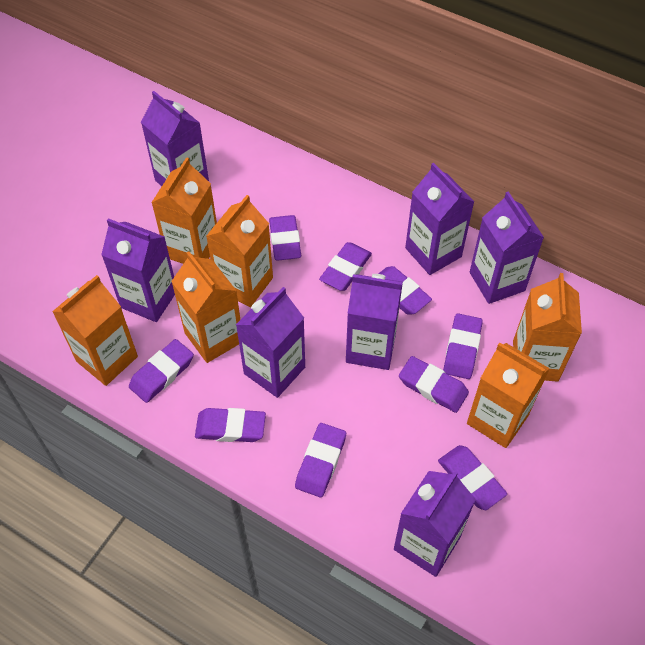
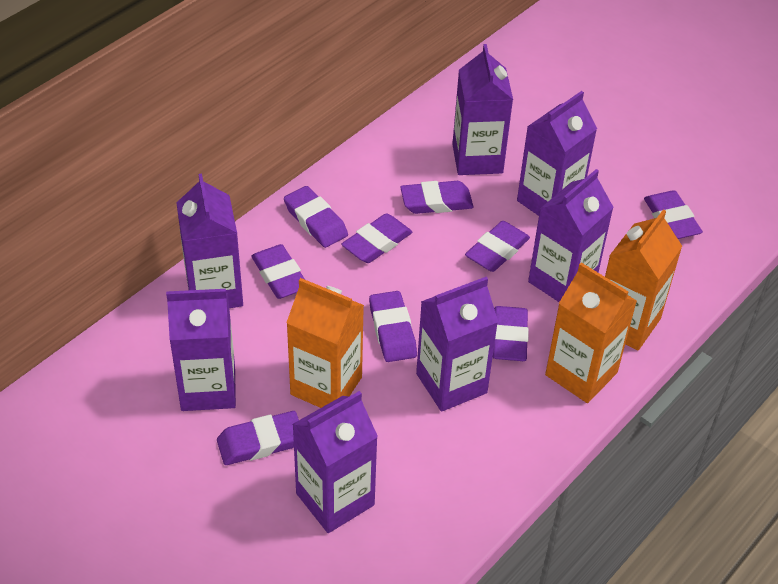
orange carton: [52,275,138,386] [151,157,217,264] [171,251,241,363] [206,195,273,307] [467,343,550,448] [513,273,582,382] = 6 -> [286,278,364,408] [545,262,637,403] [605,210,682,350] = 3

